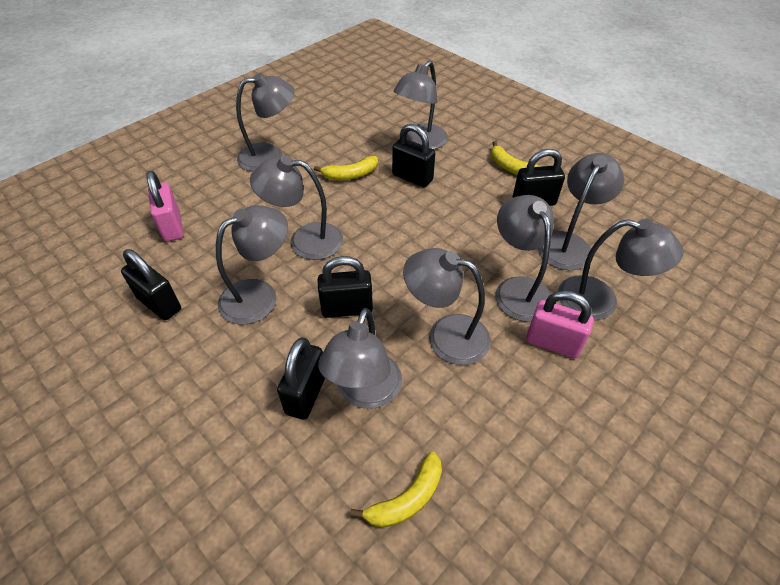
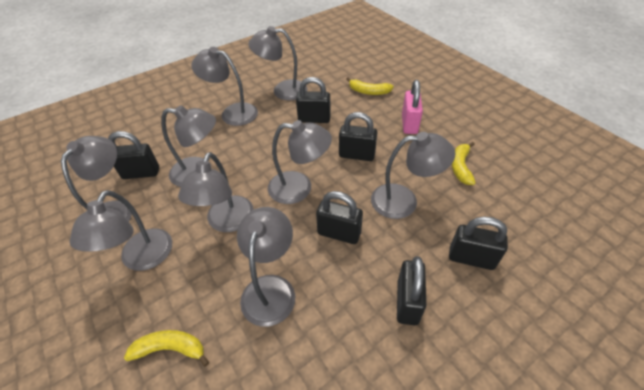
black padlock: [121,249,181,320] [277,337,325,420] [318,256,373,318] [392,124,435,187] [513,149,565,206] = 5 -> [108,131,159,179] [296,77,331,123] [316,191,363,244] [339,112,378,161] [397,256,426,325] [449,217,508,270] = 6
pink padlock: [147,171,184,242] [526,291,594,358] = 2 -> [402,80,423,134] = 1

